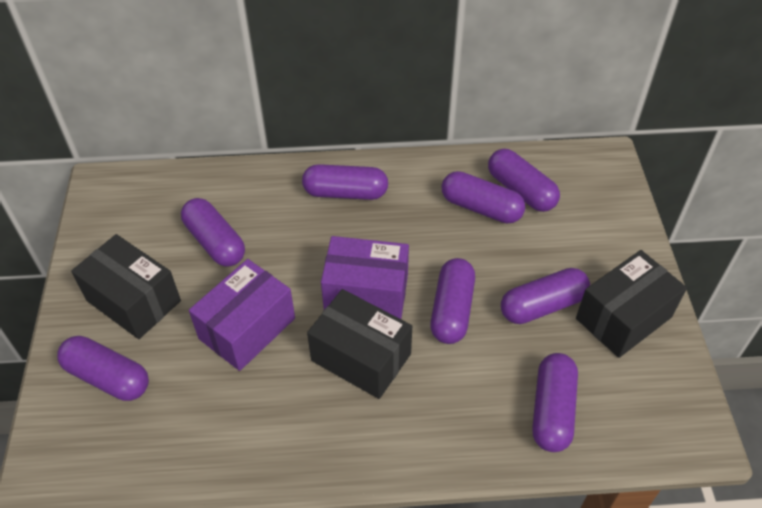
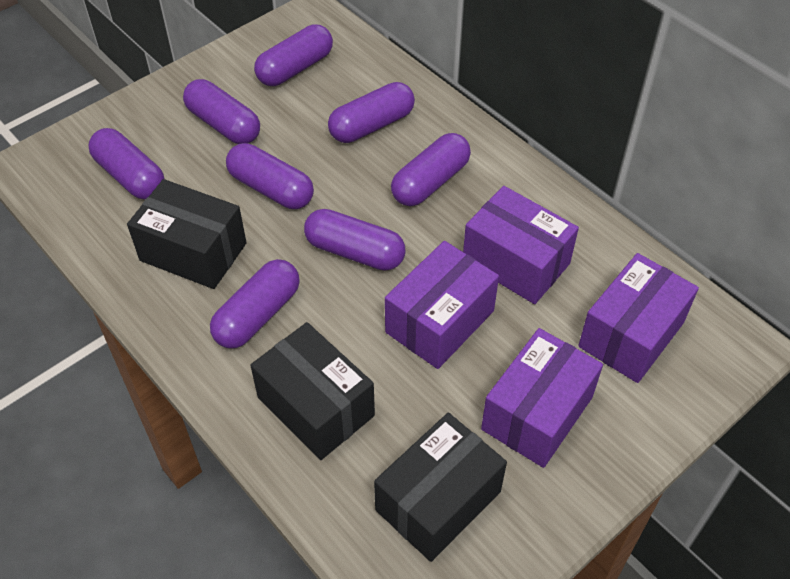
purple box: [189,259,295,371] [321,236,409,319] = 2 -> [385,241,499,369] [463,186,579,304] [481,328,603,468] [578,253,699,383] = 4

